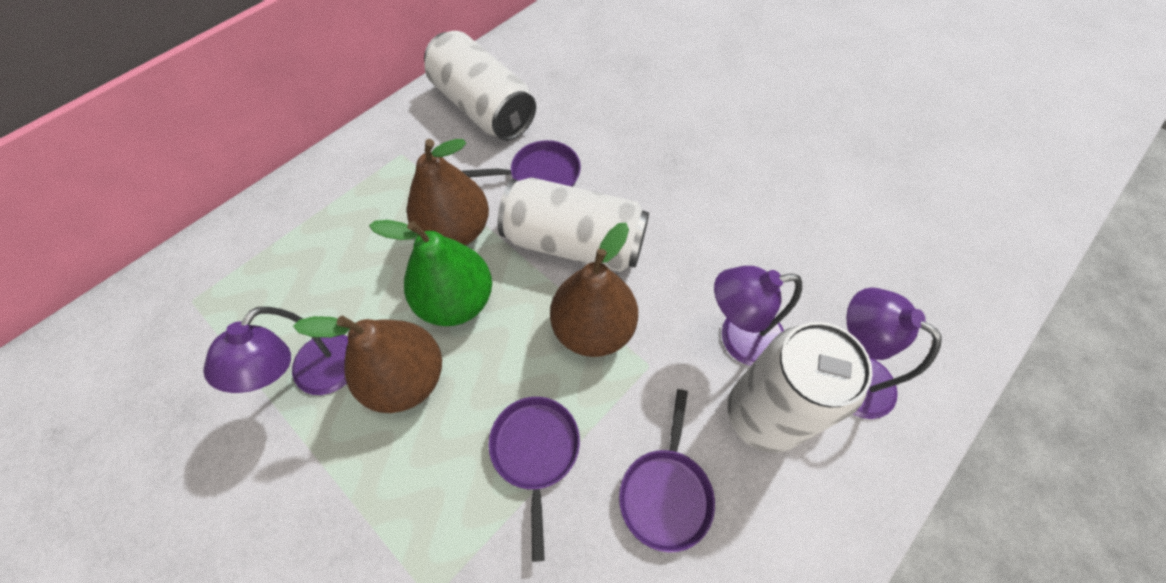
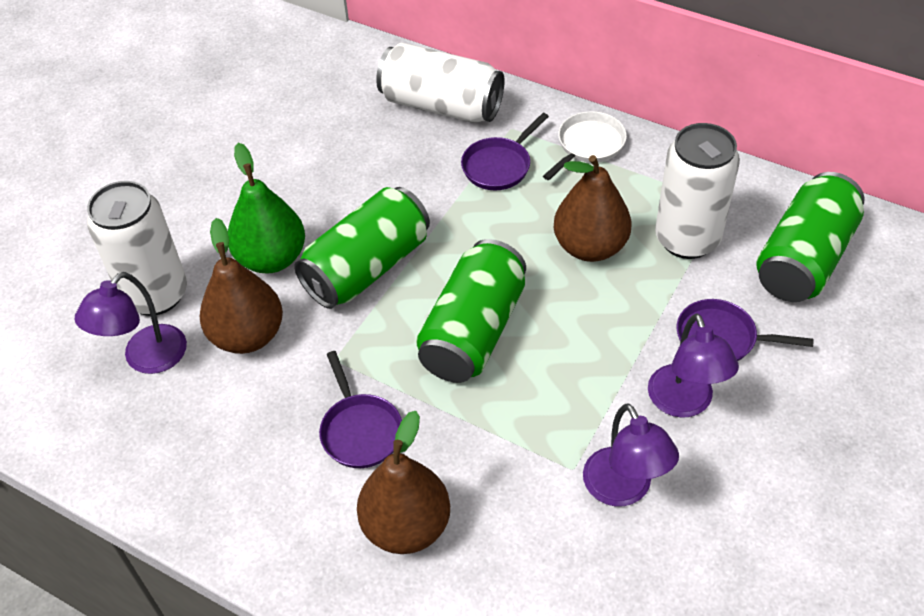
green can: none = 0 -> [294,187,430,309] [416,239,526,383] [756,172,864,302] = 3
white pan: none = 0 -> [543,111,627,180] = 1

